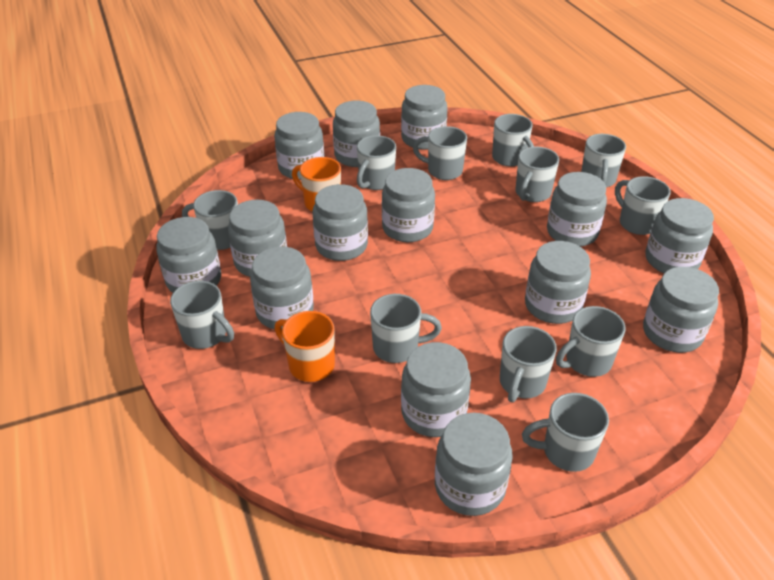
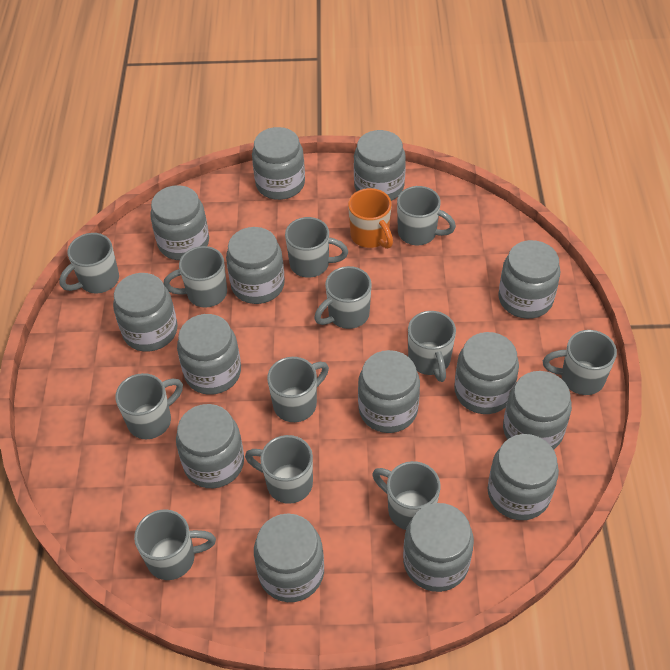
orange mug: [274,311,335,382] [292,157,341,212] = 2 -> [348,188,393,249] = 1

